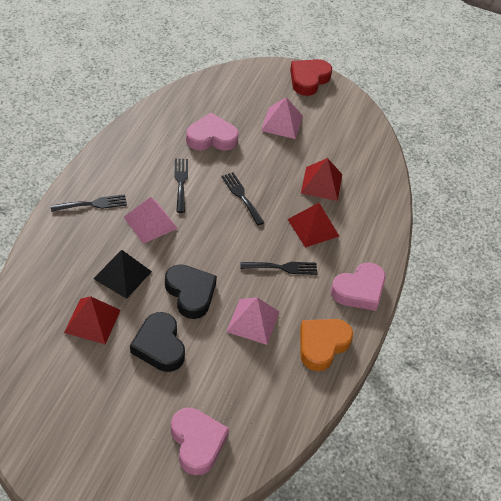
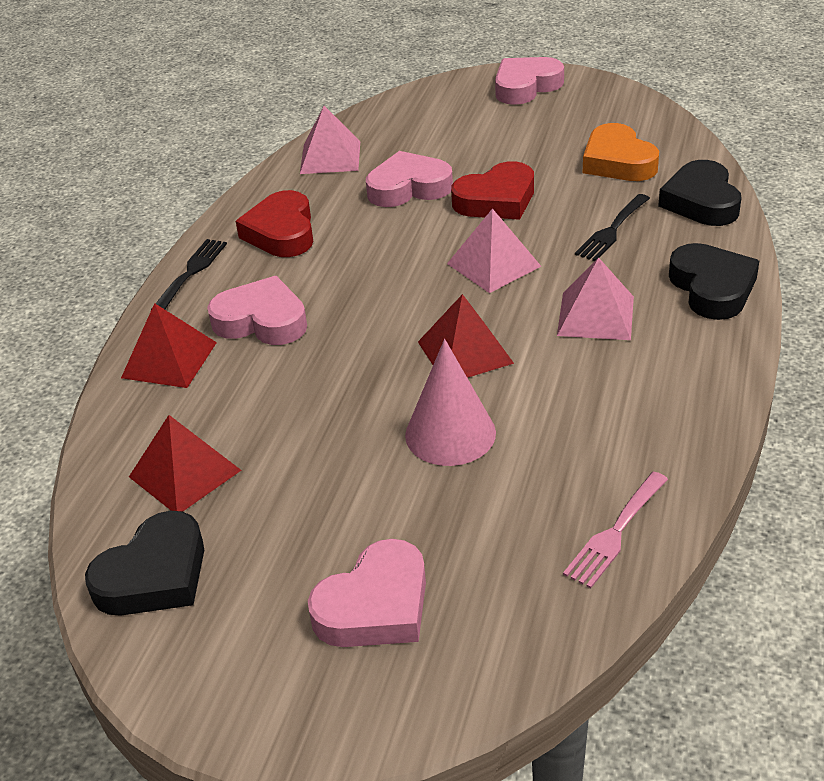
black fork: [50,194,127,212] [174,158,188,213] [221,172,264,226] [240,262,317,275] = 4 -> [151,239,227,310] [575,194,650,261] = 2
black heart: [130,312,185,372] [165,264,217,319] = 2 -> [85,511,204,616] [658,160,741,226] [669,243,759,320] = 3
black pyramid: [93,250,152,299] = 1 -> none = 0
pink cone: none = 0 -> [405,339,496,466] = 1
pink fork: none = 0 -> [563,472,668,588] = 1
pink heart: [171,408,229,475] [186,113,239,151] [331,262,386,311] = 3 -> [207,276,307,345] [308,539,426,647] [366,151,453,207] [495,57,564,105] = 4
red heart: [290,59,332,96] = 1 -> [236,190,313,257] [451,161,534,220] = 2

